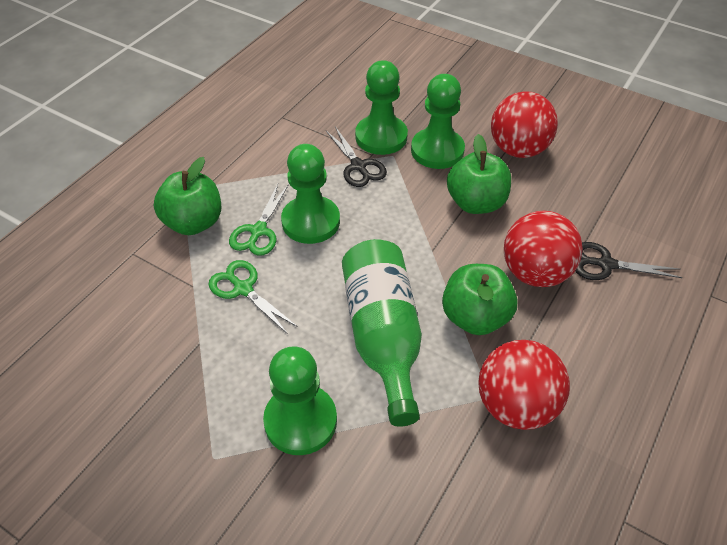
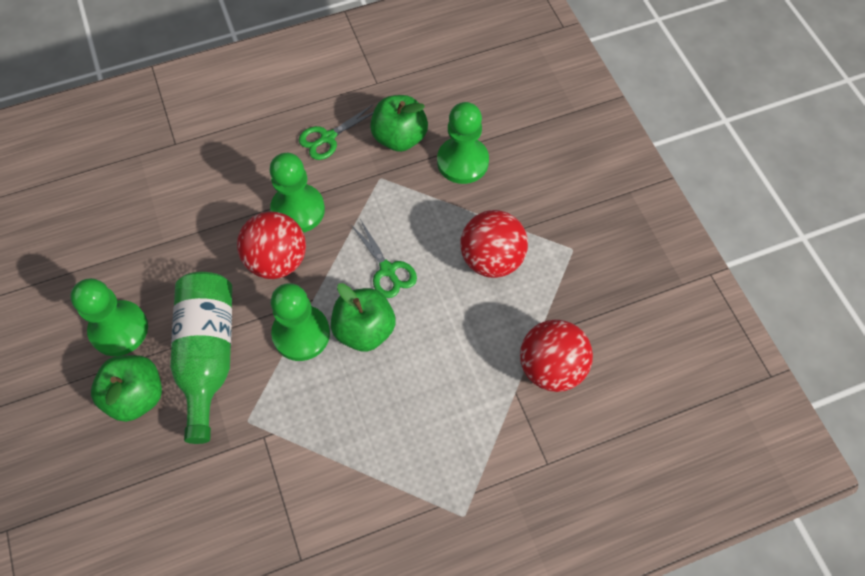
black scissors: [326,127,387,187] [576,242,683,280] = 2 -> none = 0

